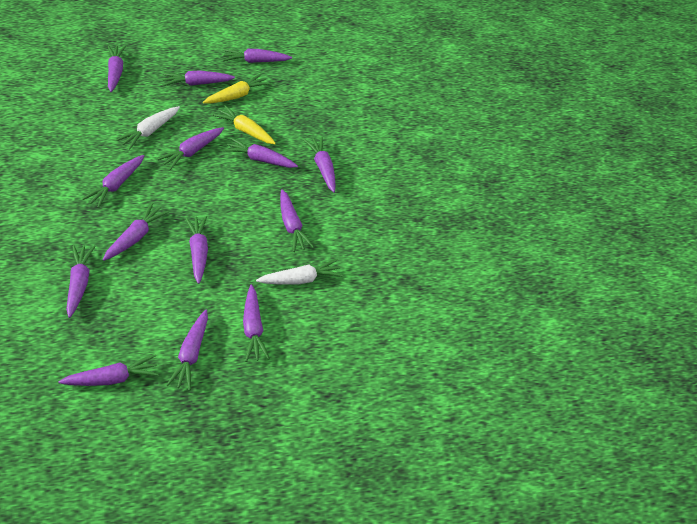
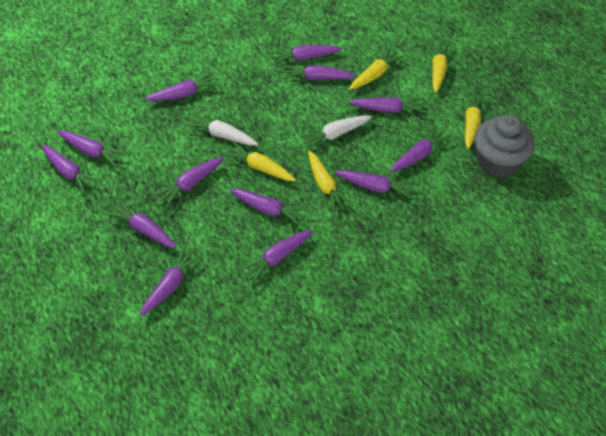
grey cupcake: none = 0 -> [474,115,535,178] = 1
purple carrot: [58,354,159,386] [66,245,95,318] [82,155,144,208] [102,203,169,261] [108,45,126,92] [158,127,224,170] [163,70,235,86] [166,310,208,390] [185,216,208,284] [223,49,292,63] [223,138,298,168] [243,284,270,362] [280,189,314,252] [304,136,336,193] = 14 -> [41,145,101,194] [57,131,128,167] [105,200,177,248] [139,246,203,317] [145,72,220,101] [154,157,224,207] [229,189,309,226] [239,229,313,284] [269,45,342,65] [282,65,356,80] [335,170,416,199] [349,97,425,113] [390,126,452,172] = 13
yellow carrot: [203,74,270,103] [213,105,276,144] = 2 -> [223,142,296,182] [308,151,353,213] [349,48,404,90] [431,41,450,93] [465,92,484,149] = 5

